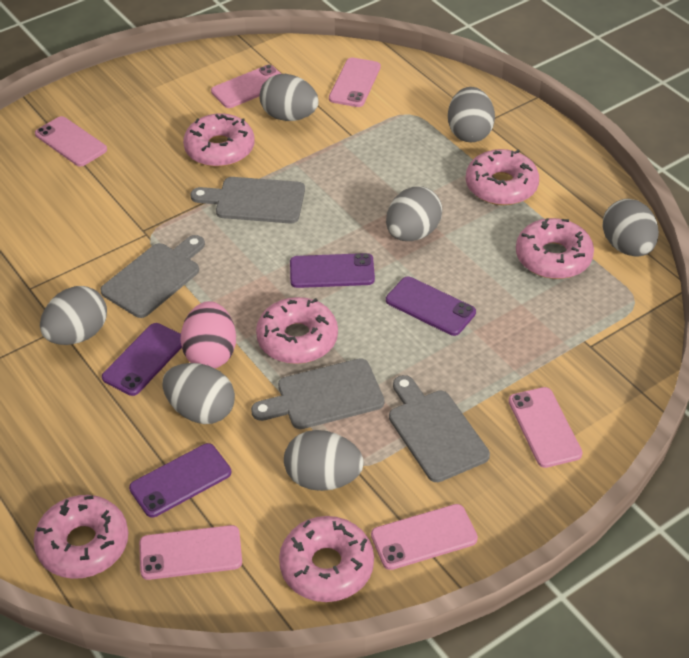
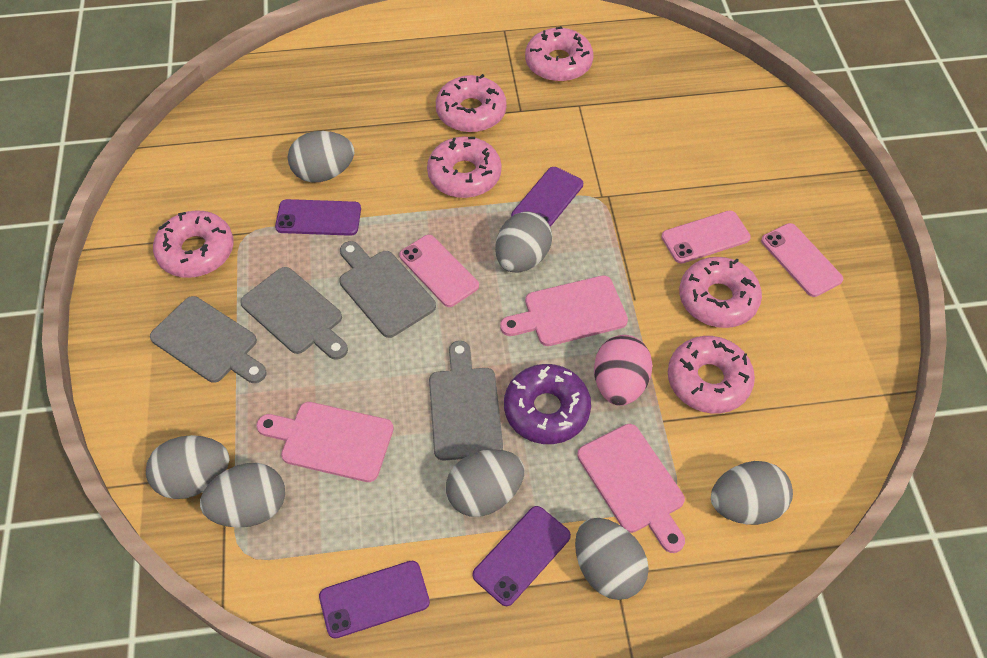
pink cutting board: none = 0 -> [256,402,394,482] [500,276,628,346] [577,424,685,553] = 3
pink phone: [35,116,107,167] [139,525,242,580] [211,65,281,108] [329,57,381,107] [371,504,478,570] [509,387,583,468] = 6 -> [399,235,479,307] [661,210,751,264] [761,223,843,297] = 3
purple donut: none = 0 -> [504,364,591,444] = 1

